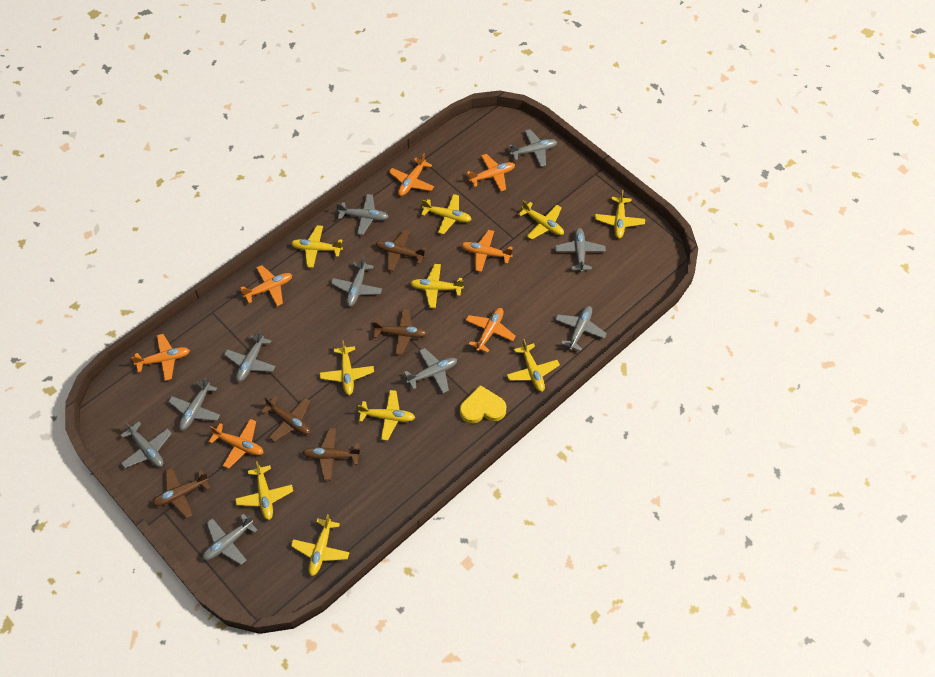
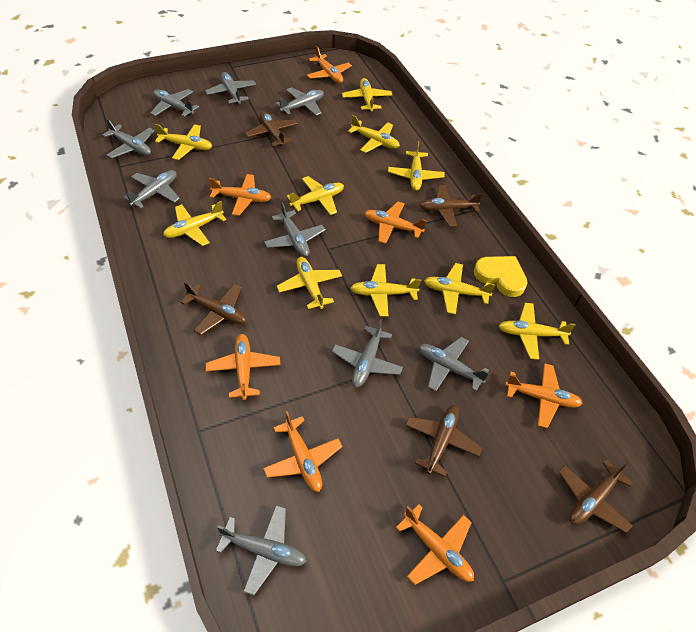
grey plane: [121,421,172,468] [168,377,220,430] [203,514,258,565] [224,330,276,382] [331,256,382,307] [337,194,389,235] [404,348,457,393] [509,129,557,167] [555,228,606,272] [555,306,607,351] = 10 -> [102,119,154,158] [123,170,180,209] [150,89,199,117] [205,72,256,105] [216,505,307,596] [264,202,325,257] [276,87,324,116] [332,319,403,387] [419,337,489,392] = 9

